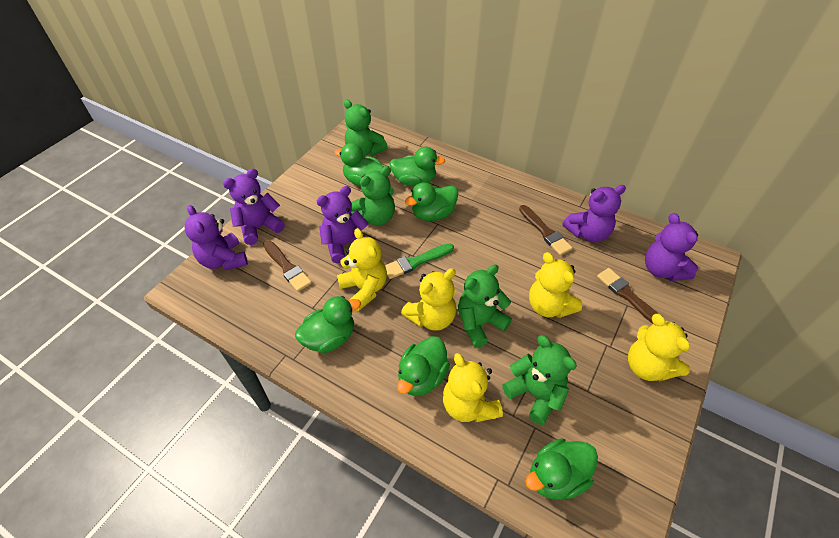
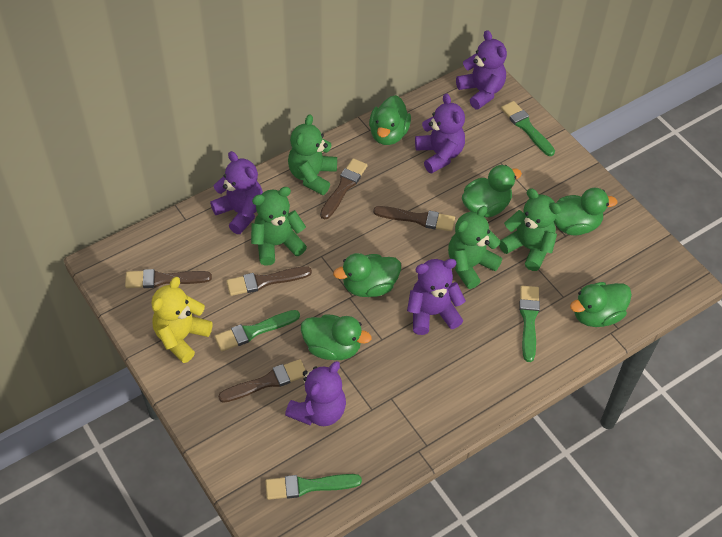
brown brush: [263,240,312,292] [519,205,573,255] [597,268,658,324] = 3 -> [125,269,212,288] [218,359,306,403] [226,266,312,296] [320,158,368,220] [373,206,455,231] = 5
green brush: [385,243,454,279] = 1 -> [215,310,300,351] [265,474,362,500] [501,101,555,156] [519,286,540,362] = 4
yellow teddy bear: [337,228,387,311] [401,268,456,331] [442,353,503,423] [529,252,582,318] [628,314,690,381] = 5 -> [152,277,213,363] = 1

